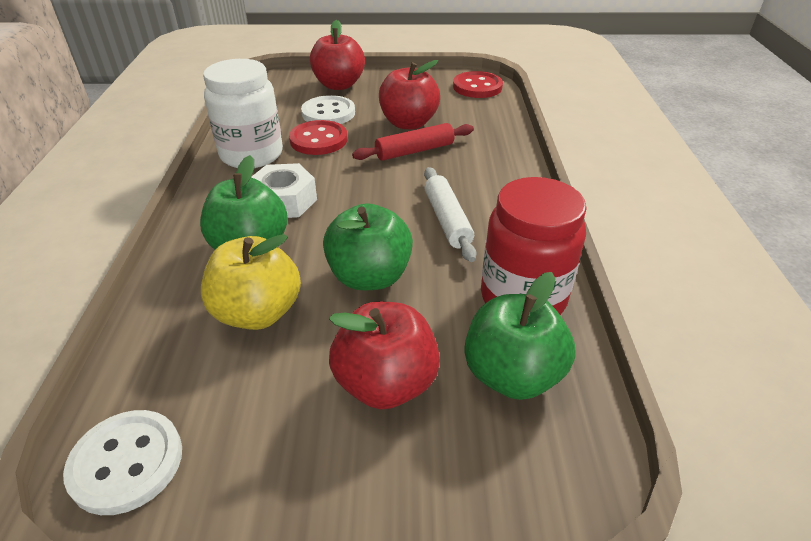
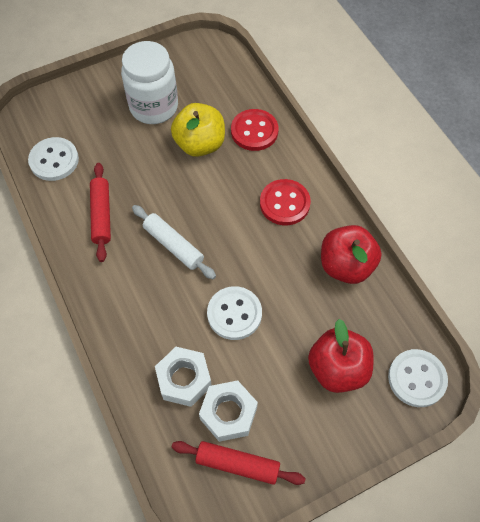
green apple: [200,155,288,250] [323,203,413,290] [464,272,576,400] = 3 -> none = 0
red apple: [310,20,365,90] [329,302,440,409] [379,60,440,130] = 3 -> [308,319,374,393] [321,225,382,284] = 2
red jar: [481,177,587,315] = 1 -> none = 0
red rolling pin: [352,123,474,161] = 1 -> [90,163,111,262] [172,441,306,485] = 2
white button: [63,410,182,515] [301,95,355,124] = 2 -> [28,137,79,181] [207,286,262,340] [388,349,448,407] = 3
white nut: [251,163,317,218] = 1 -> [155,347,212,407] [199,380,258,442] = 2

